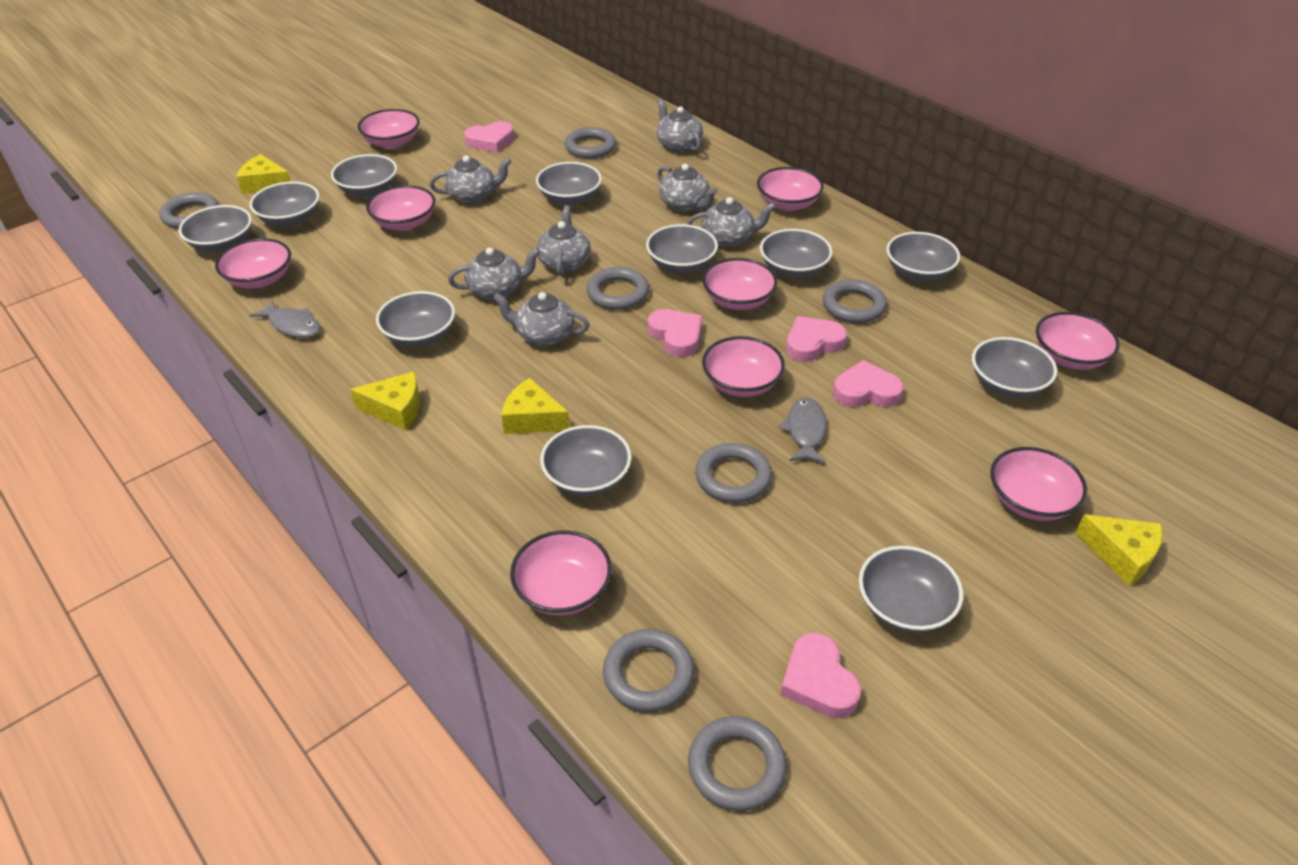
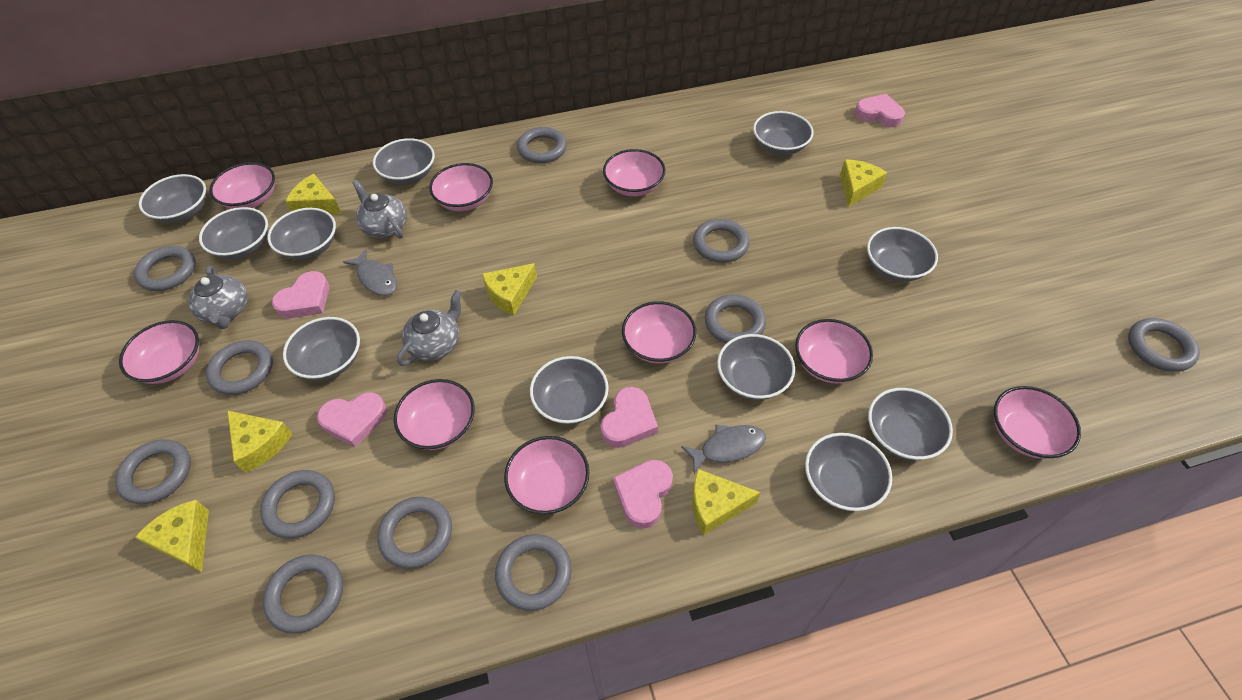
grey ring: [159,192,219,229] [565,127,616,159] [587,267,649,310] [603,629,694,712] [688,716,787,811] [695,443,772,503] [823,279,887,323] = 7 -> [115,439,191,504] [134,246,196,291] [206,340,273,395] [260,470,335,539] [263,555,343,633] [377,497,452,569] [495,534,572,611] [517,127,567,163] [693,219,750,263] [705,294,766,343] [1128,318,1200,372] = 11
grey teapot: [430,155,512,203] [448,247,540,299] [493,292,590,346] [536,205,591,276] [657,99,703,152] [657,164,718,212] [687,197,776,247] = 7 -> [188,266,248,329] [352,180,407,239] [397,290,462,366] = 3
yellow cheese: [236,154,291,194] [350,372,420,430] [501,378,570,434] [1075,514,1163,586] = 4 -> [135,500,209,572] [227,411,292,472] [286,174,342,214] [482,263,537,315] [692,469,761,535] [840,160,887,207] = 6

